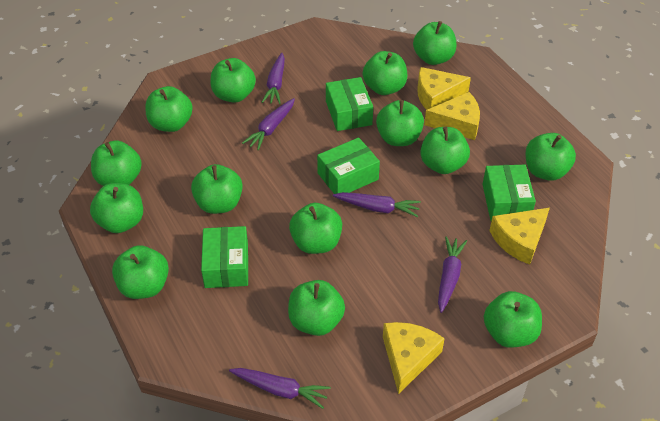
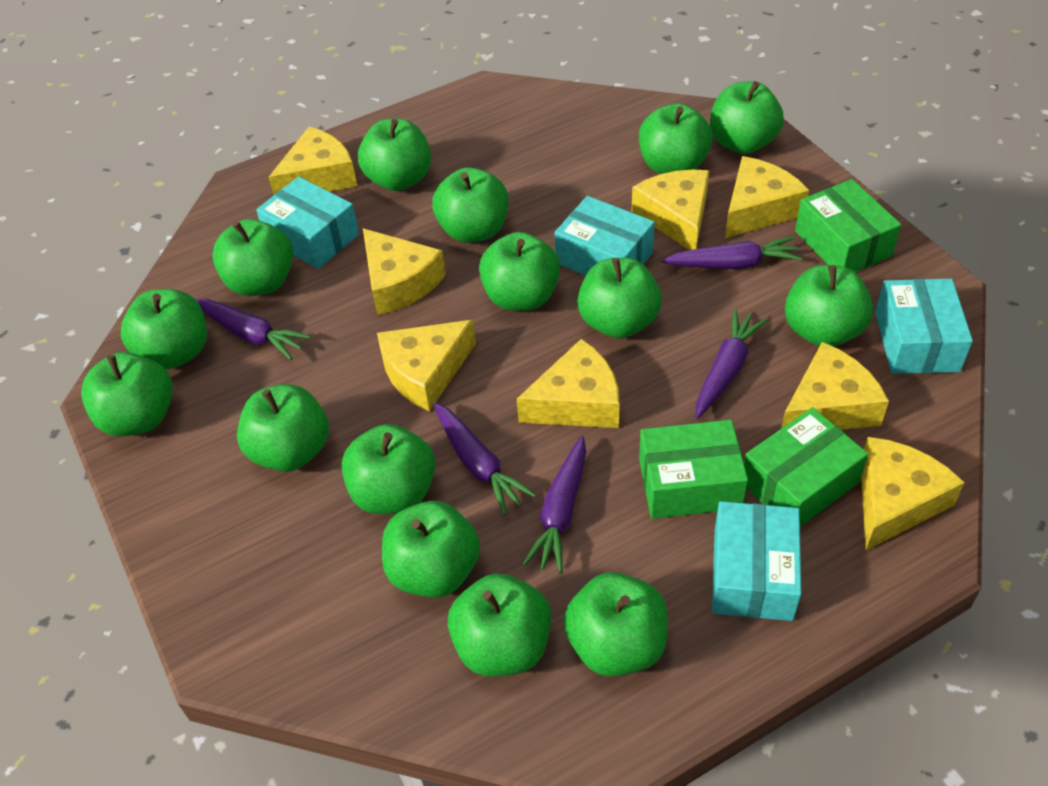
green apple: [90,183,143,233] [91,140,142,186] [112,245,169,299] [145,86,193,132] [191,164,243,214] [211,58,256,103] [288,280,345,336] [289,203,342,254] [363,51,407,95] [376,100,424,146] [413,21,457,65] [420,127,470,174] [484,291,542,348] [525,133,576,181] = 14 -> [81,352,173,437] [121,289,207,369] [212,219,293,296] [237,384,329,472] [342,424,435,514] [358,119,431,191] [382,501,480,598] [432,167,508,243] [448,573,551,677] [479,232,560,311] [564,572,668,677] [577,258,662,339] [639,103,712,174] [710,81,784,154] [785,265,873,347] = 15
green box: [201,226,248,288] [317,138,380,194] [326,77,373,131] [482,165,536,221] = 4 -> [639,420,748,519] [744,407,868,527] [795,179,901,272] = 3
turquoise box: none = 0 -> [256,176,359,269] [555,196,655,276] [712,501,802,621] [875,278,973,374] = 4
yellow cheese: [383,322,445,394] [417,67,471,110] [424,92,480,140] [489,208,550,265] = 4 -> [268,127,357,195] [363,229,446,315] [377,320,476,411] [517,339,620,428] [632,169,709,250] [725,156,809,238] [781,342,889,430] [861,437,965,550] = 8

